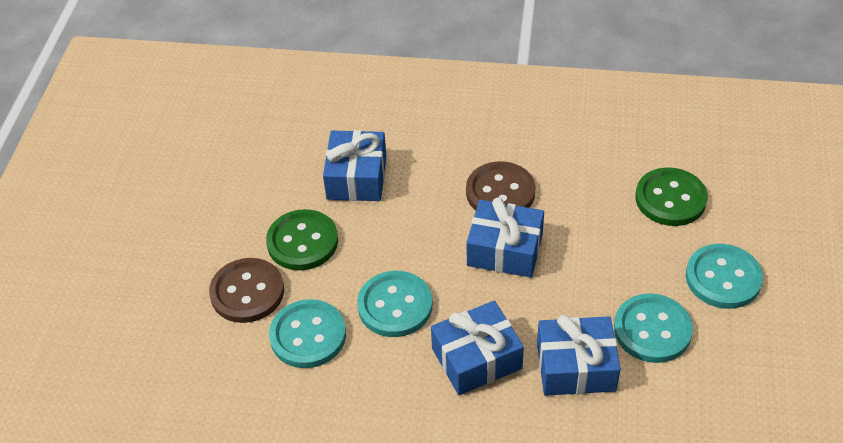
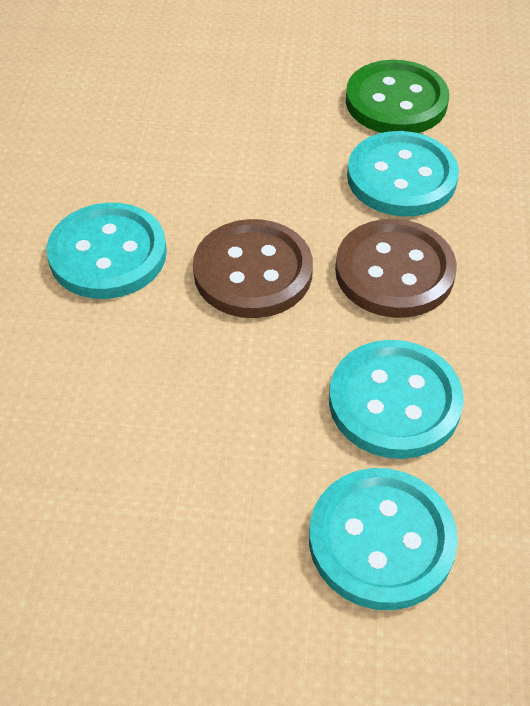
blue gift: [323,130,386,201] [431,301,524,395] [467,197,544,278] [537,315,621,396] = 4 -> none = 0
green button: [266,209,338,270] [635,167,708,226] = 2 -> [346,60,449,133] = 1

